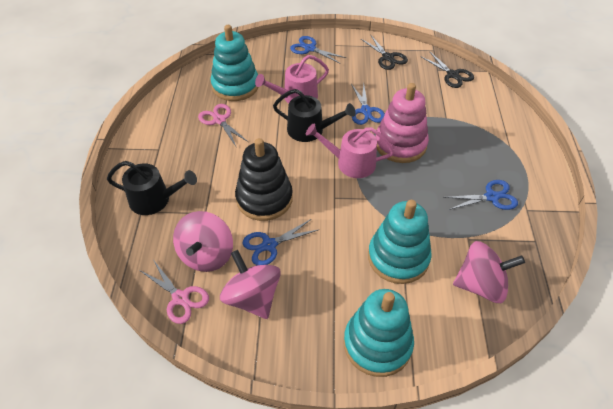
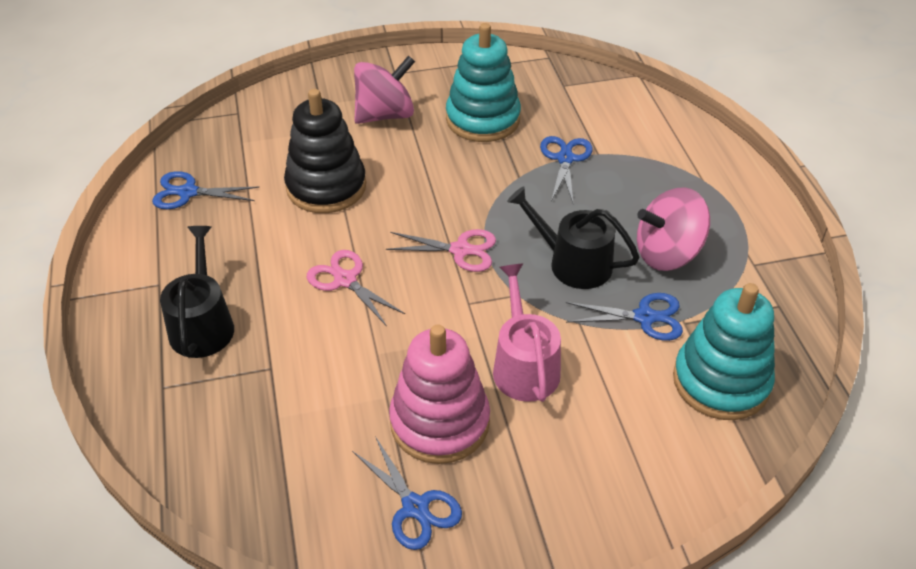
black scissors: [361,35,408,70] [420,51,474,88] = 2 -> none = 0
pink spinning top: [173,211,233,272] [220,250,281,319] [453,241,525,303] = 3 -> [354,56,415,124] [637,188,710,271] = 2
pink watering can: [255,55,329,104] [306,123,395,178] = 2 -> [493,264,561,402] = 1
turquoise stacking toy: [211,25,258,101] [344,289,414,377] [368,200,432,284] = 3 -> [446,23,521,142] [673,283,775,420] = 2

